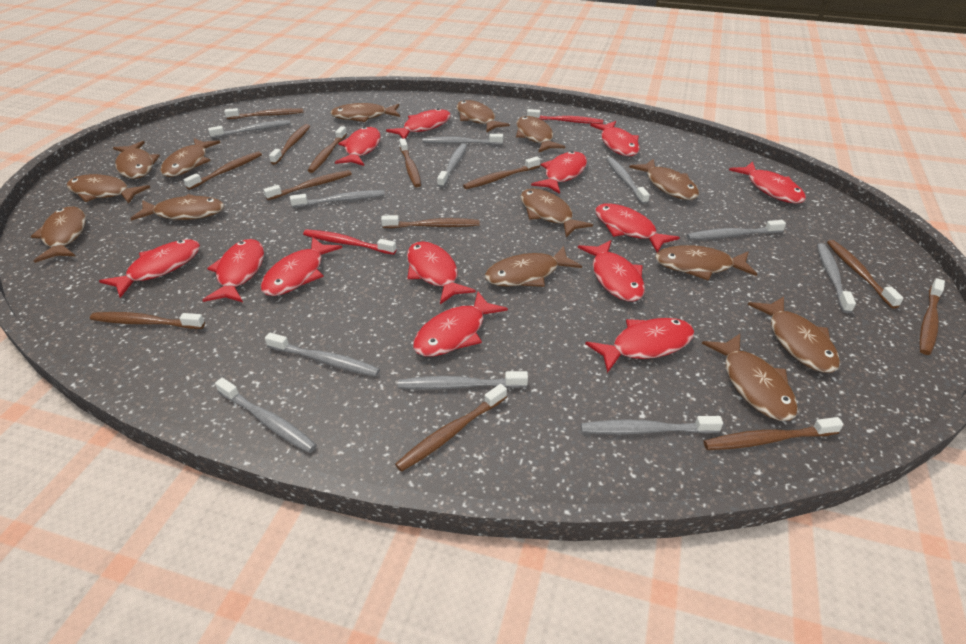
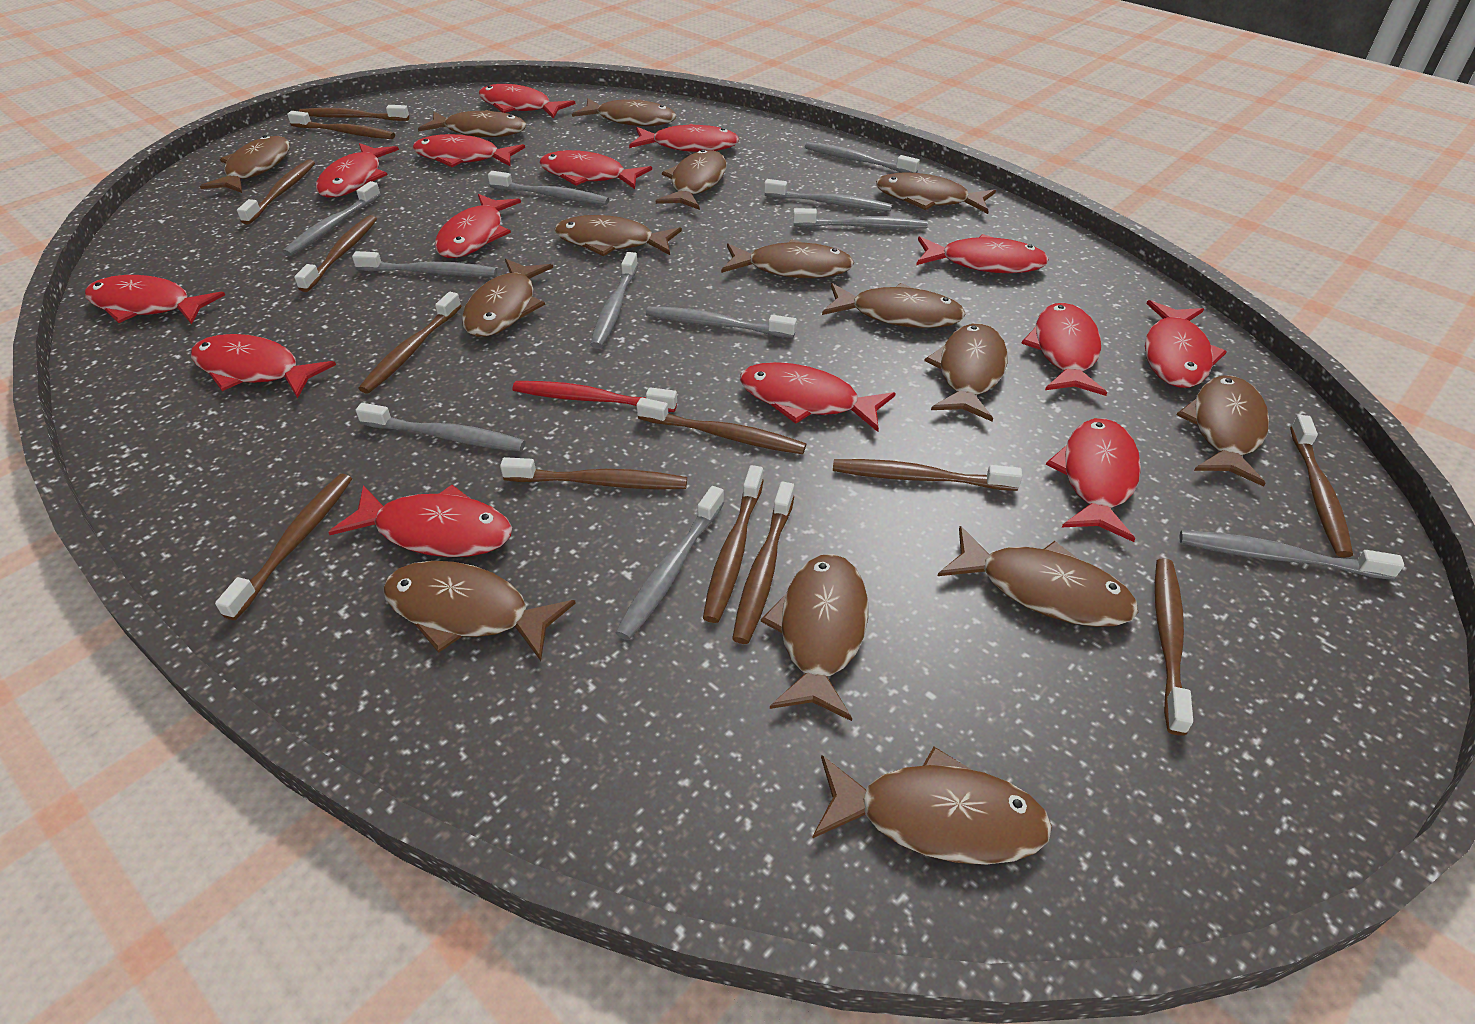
brown fish: [30,207,86,263] [67,174,150,204] [113,141,160,179] [130,194,224,221] [160,138,221,177] [330,103,400,122] [457,100,510,132] [485,246,582,287] [516,116,565,153] [520,188,593,237] [629,158,699,200] [655,245,757,281] [702,334,798,421] [748,296,840,373] = 14 -> [200,135,290,193] [383,561,576,661] [418,110,526,137] [462,259,553,337] [555,215,682,256] [572,98,676,126] [656,149,727,210] [721,239,854,278] [761,554,868,721] [812,747,1052,865] [822,283,966,328] [876,172,996,214] [924,324,1008,422] [938,526,1138,627] [1177,375,1269,486] = 15
red fish: [99,239,200,298] [202,239,264,302] [260,237,342,296] [335,127,381,166] [386,108,451,139] [407,241,476,304] [413,292,508,357] [531,151,587,194] [578,240,645,301] [585,318,694,373] [590,121,640,156] [595,203,680,253] [729,161,806,204] = 13 -> [85,275,225,324] [191,334,336,398] [316,143,399,198] [328,485,512,557] [413,134,525,167] [435,194,521,258] [479,84,575,119] [539,150,652,189] [629,124,739,152] [740,362,895,432] [916,234,1049,273] [1021,303,1107,396] [1046,418,1141,542] [1145,300,1227,388] = 14
red toothbrush: [303,229,397,255] [527,109,603,124] = 2 -> [513,381,677,412] = 1

